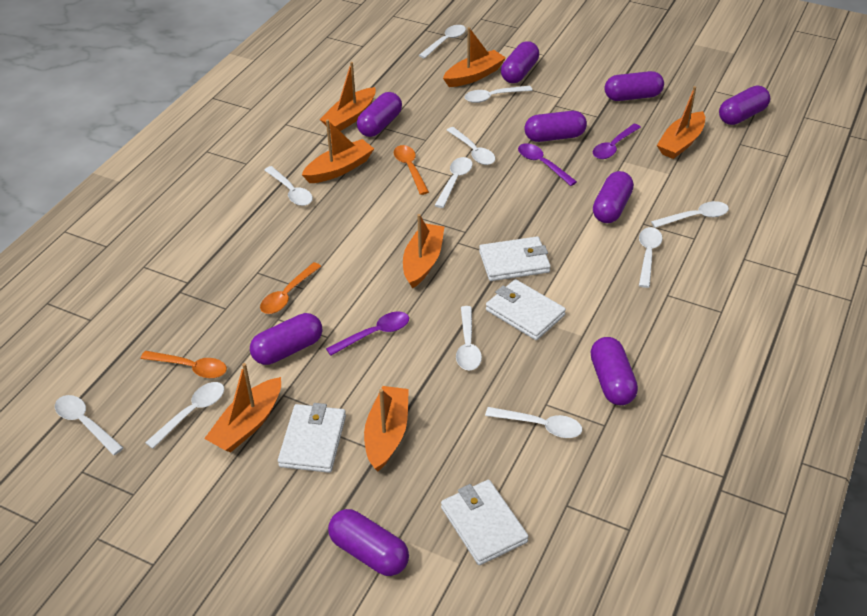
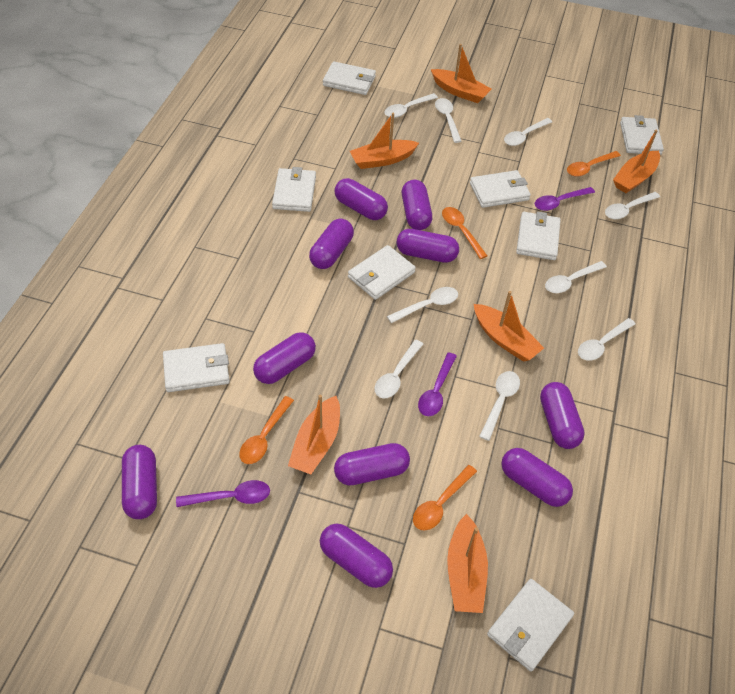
orange boat: [204,363,281,452] [302,119,374,183] [319,62,376,131] [364,386,409,471] [403,214,444,289] [443,27,506,87] [657,86,705,159] = 7 -> [288,395,340,474] [350,113,419,169] [431,44,491,103] [447,514,488,613] [474,291,544,362] [613,130,660,193] = 6
orange spoon: [141,351,227,378] [260,262,321,314] [394,145,429,195] = 3 -> [239,396,294,464] [413,465,477,530] [442,207,487,259] [567,151,621,177] = 4
purple capsule: [250,313,322,365] [328,509,409,576] [357,92,402,137] [501,41,539,83] [524,111,587,142] [591,337,638,405] [593,171,634,223] [604,71,664,101] [719,86,770,125] = 9 -> [122,445,157,519] [253,332,316,384] [309,219,354,269] [320,524,393,588] [334,178,388,220] [334,443,410,485] [397,229,459,263] [402,180,432,230] [501,448,573,507] [540,382,585,449] = 10
white spoon: [55,395,123,455] [145,382,224,449] [264,166,313,206] [419,25,466,58] [435,157,472,208] [447,127,495,165] [456,306,482,371] [464,86,533,103] [485,407,582,438] [639,227,662,288] [651,201,729,228] = 11 -> [374,340,423,398] [384,93,438,118] [387,287,458,323] [435,98,462,143] [479,371,520,441] [504,118,552,146] [545,261,607,293] [578,318,635,361] [605,192,660,219] = 9
white wallet: [278,403,346,473] [441,480,529,565] [479,237,551,281] [486,279,566,340] = 4 -> [163,343,230,392] [272,167,316,212] [323,61,376,95] [348,245,416,300] [470,170,531,208] [487,579,574,671] [516,211,561,260] [620,115,664,155] = 8

